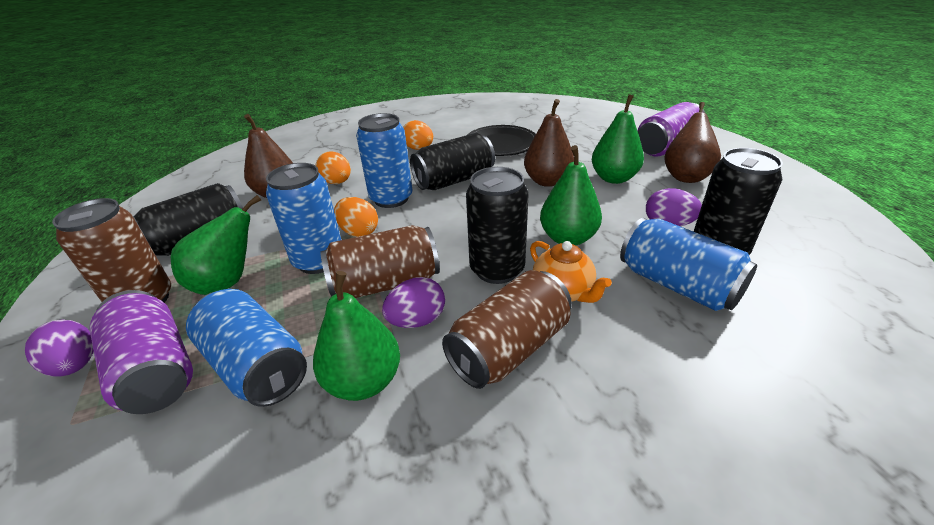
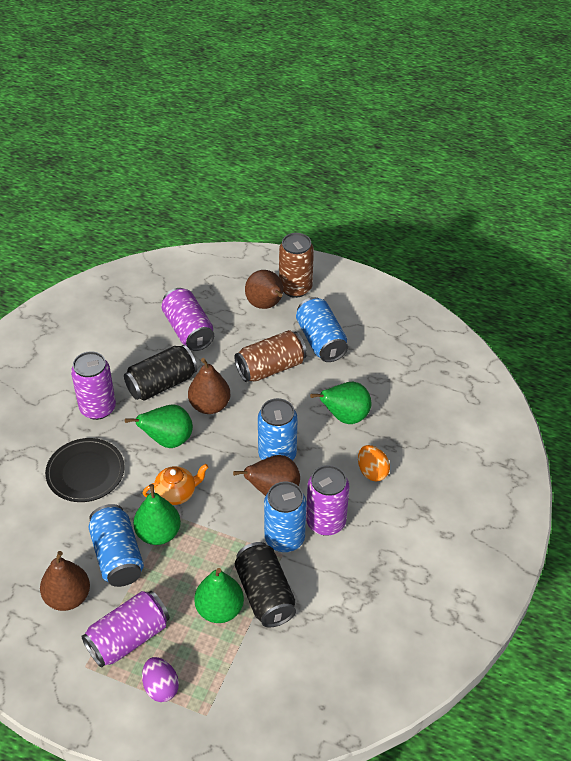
black can: [133,183,243,256] [410,133,495,190] [466,167,529,284] [694,148,783,255] = 4 -> [124,345,197,401] [235,542,296,628] = 2
brown can: [52,198,171,303] [320,225,440,298] [442,270,572,389] = 3 -> [234,330,307,382] [279,233,314,298] = 2
brown pear: [244,114,293,198] [524,99,574,187] [664,102,721,183] = 3 -> [40,551,90,611] [188,358,230,414] [233,455,300,496] [245,270,283,309] = 4
orange egg: [316,151,351,184] [334,197,378,237] [403,120,433,150] = 3 -> [358,445,390,481] = 1
purple can: [90,290,193,414] [638,102,705,157] = 2 -> [71,351,116,420] [81,591,170,668] [161,288,214,351] [306,465,349,536] = 4
purple egg: [25,320,93,376] [382,277,445,328] [646,188,702,226] = 3 -> [142,657,179,702] = 1

